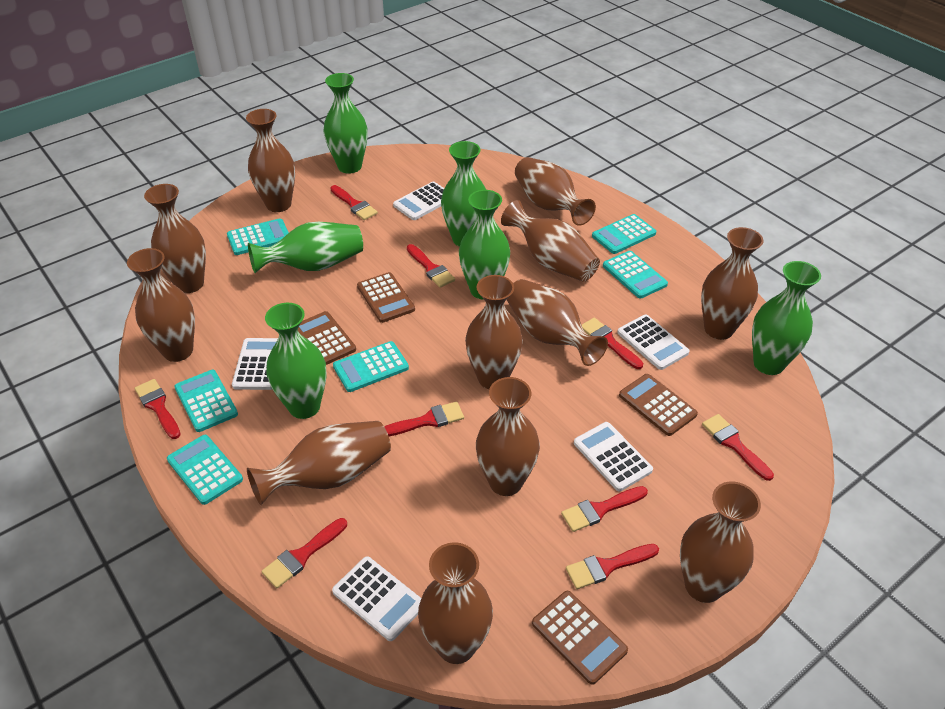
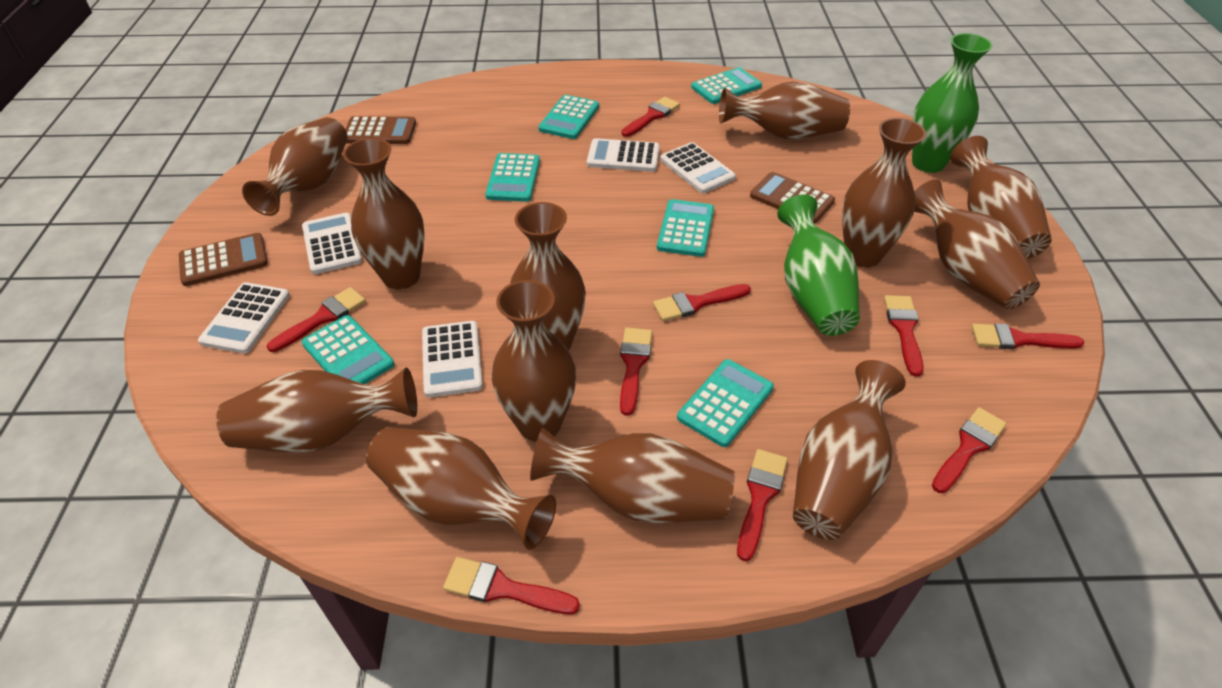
brown calculator: [298,311,356,365] [357,272,415,323] [532,591,628,685] [619,374,698,436] = 4 -> [179,233,268,286] [345,116,416,144] [750,172,835,224] = 3
green vase: [248,222,363,273] [265,303,327,419] [323,73,367,174] [441,141,486,247] [459,190,510,300] [752,261,821,375] = 6 -> [777,194,860,336] [912,33,993,173] = 2

